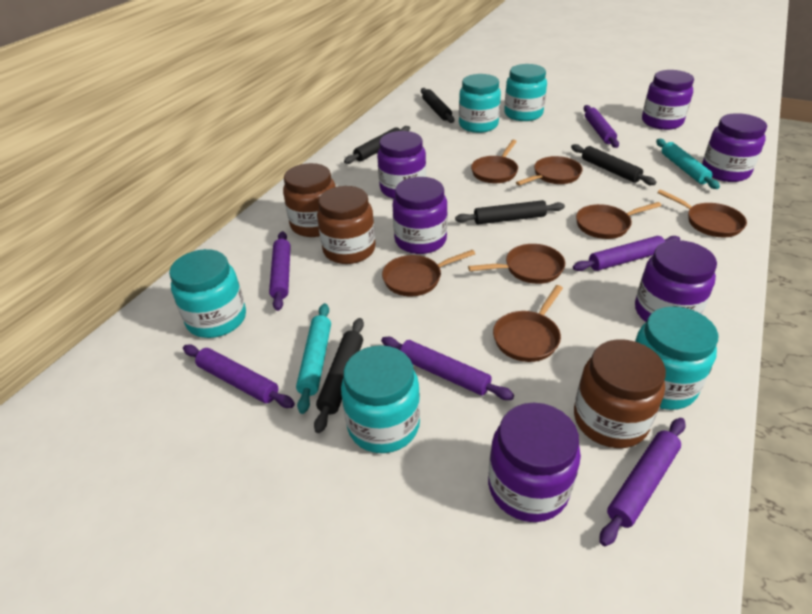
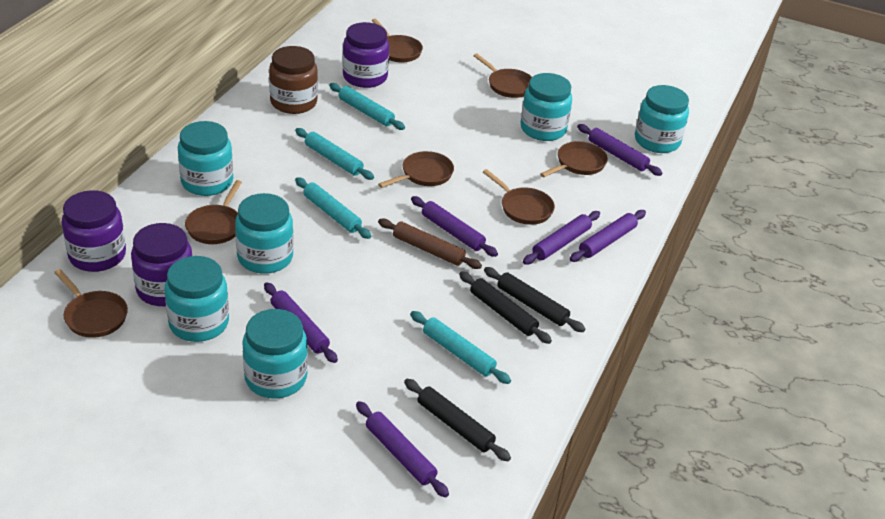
black rolling pin: [314,318,364,433] [344,126,410,164] [421,88,454,123] [455,200,565,224] [571,144,656,185] = 5 -> [404,379,511,461] [459,271,552,344] [484,267,585,332] = 3
brown jar: [283,163,336,237] [317,186,375,264] [574,339,666,448] = 3 -> [269,46,318,114] = 1
brown rolling pin: none = 0 -> [378,218,482,269] = 1
purple jar: [377,131,426,199] [392,177,448,254] [488,403,581,522] [635,240,717,322] [642,70,694,130] [702,113,767,182] = 6 -> [62,190,126,272] [131,223,192,306] [342,22,389,88] = 3
turquoise jar: [169,249,246,338] [341,345,420,453] [459,74,501,133] [504,64,547,121] [635,306,718,410] = 5 -> [164,256,229,342] [178,121,233,196] [235,193,294,274] [242,309,308,399] [521,73,572,141] [635,85,689,153] = 6
turquoise rolling pin: [296,303,331,414] [656,139,720,189] = 2 -> [295,128,374,180] [295,177,371,239] [329,83,405,130] [410,311,511,384] = 4

